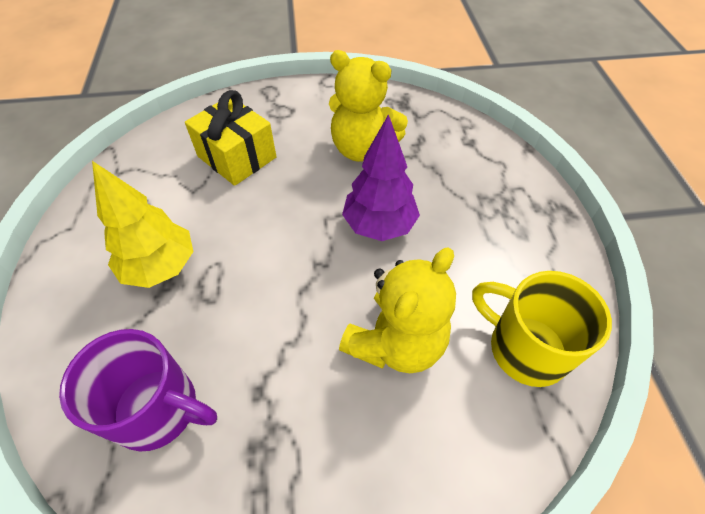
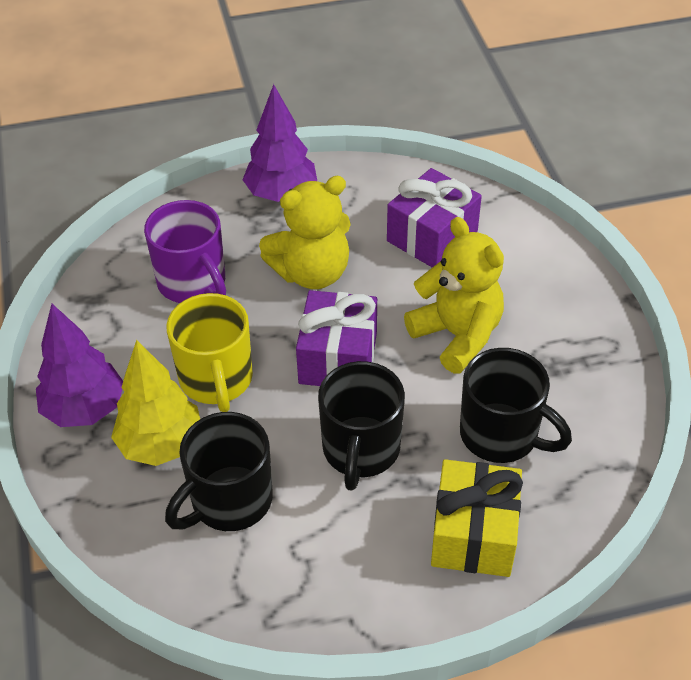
black mug: none = 0 -> [165,412,273,531] [318,361,405,491] [460,348,572,463] = 3
purple gift: none = 0 -> [296,290,377,386] [387,168,482,268] = 2
purple tree: [342,114,420,241] = 1 -> [36,304,123,427] [242,84,317,202] = 2

